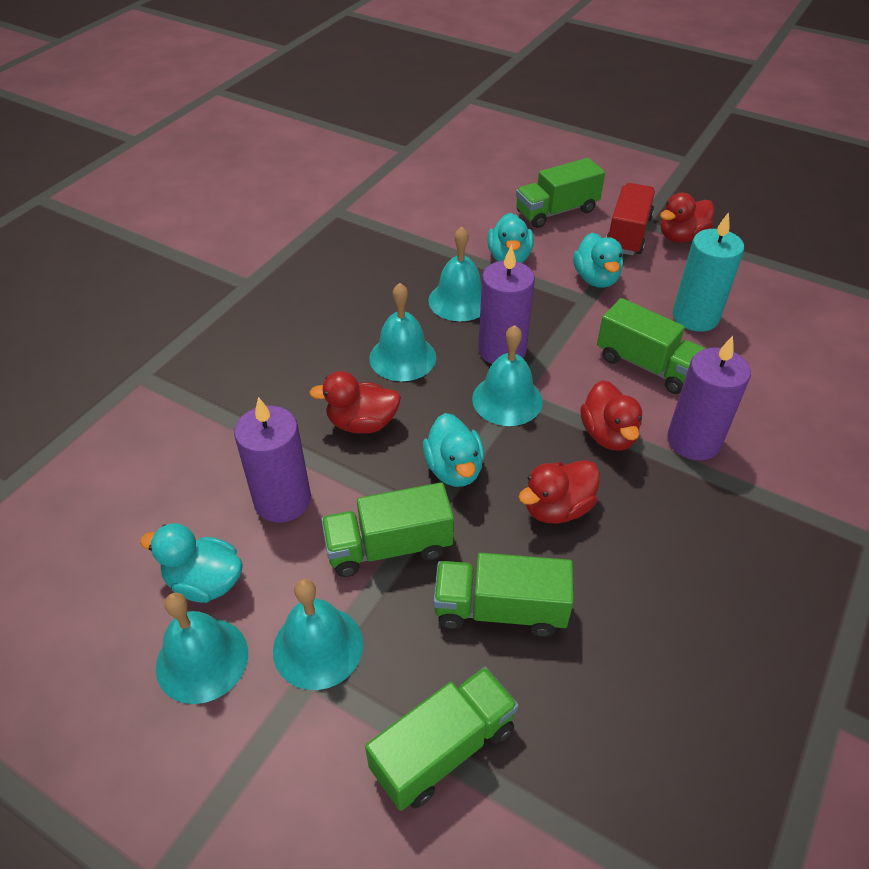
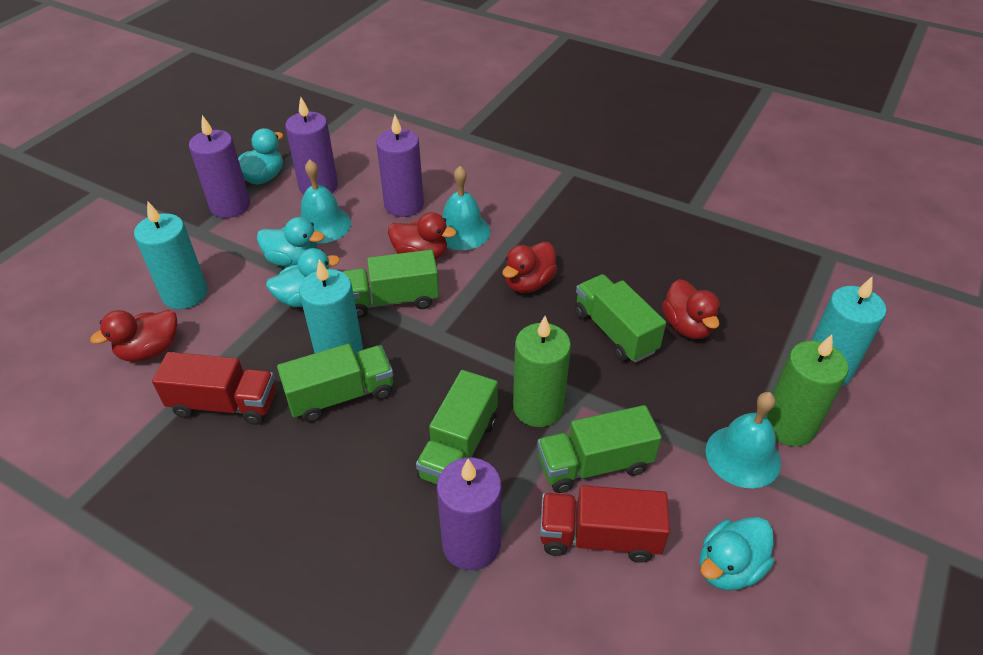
green candle: none = 0 -> [513,316,571,427] [765,335,849,446] = 2
purple candle: [234,397,311,523] [478,245,535,364] [667,336,751,460] = 3 -> [189,115,250,218] [285,97,338,195] [376,115,424,217] [437,458,502,570] = 4
red truck: [606,183,655,255] = 1 -> [152,352,276,425] [540,485,670,563] = 2
turquoise bell: [156,593,248,704] [273,579,363,690] [369,283,436,381] [428,227,482,321] [472,325,543,426] = 5 -> [300,160,351,243] [443,166,491,250] [706,392,781,488] = 3
turquoise candle: [673,212,744,331] = 1 -> [134,201,208,309] [299,259,363,357] [811,277,886,386] = 3

